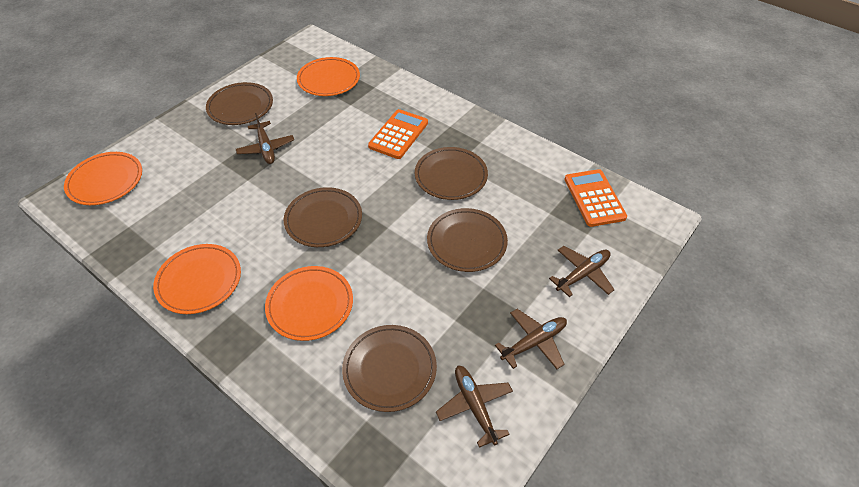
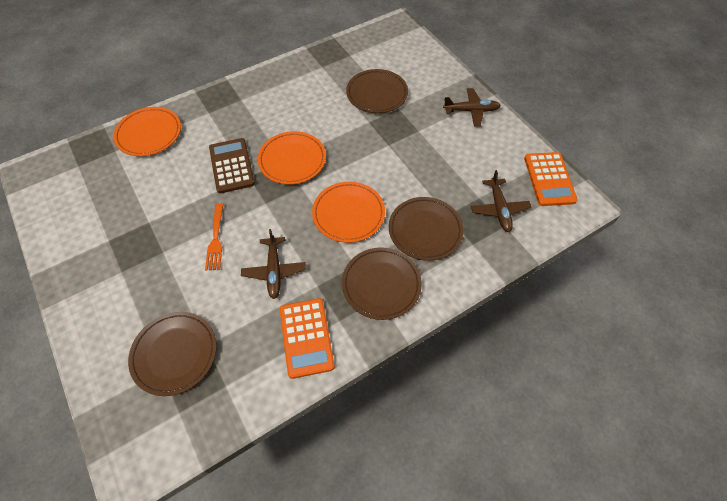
brown calculator: none = 0 -> [209,138,255,193] = 1
brown plane: [236,113,294,164] [436,365,513,448] [495,309,567,369] [549,246,614,297] = 4 -> [241,229,306,299] [443,88,501,126] [471,170,531,232] = 3
brown plate: [206,82,273,125] [284,187,362,247] [342,325,437,412] [415,147,488,200] [427,208,508,272] = 5 -> [128,312,217,396] [342,247,422,320] [346,69,408,113] [389,197,464,261] = 4
orange fork: none = 0 -> [205,203,223,271] = 1
orange plate: [64,152,142,205] [153,244,241,314] [265,266,353,341] [297,57,360,96] = 4 -> [113,107,181,156] [258,131,326,184] [312,182,385,243] = 3

